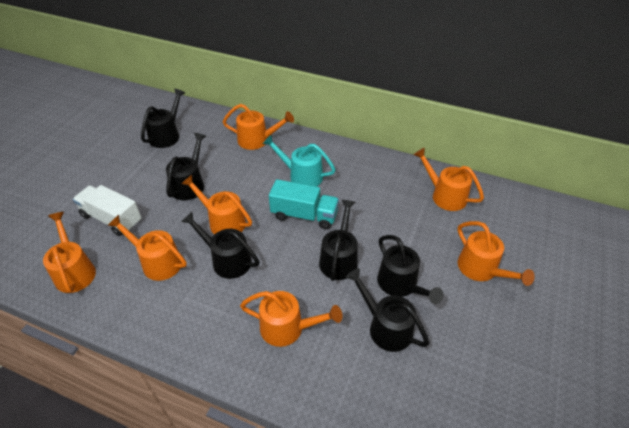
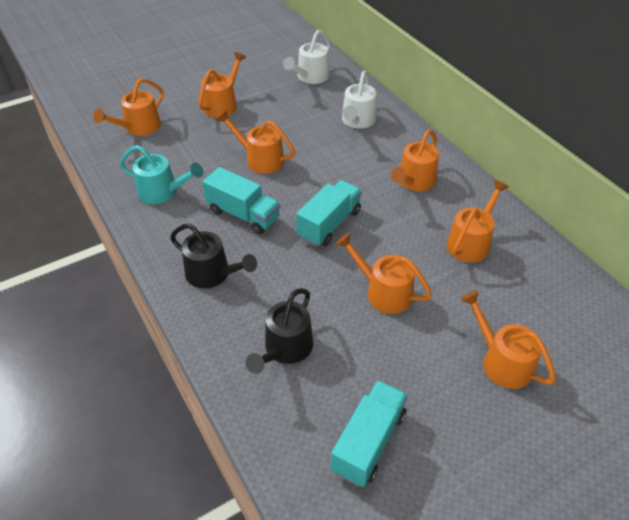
black watering can: [141,89,185,148] [166,133,206,200] [181,212,260,279] [319,200,358,281] [346,268,429,352] [377,235,443,304] = 6 -> [170,224,257,288] [246,288,313,374] = 2
turquoise truck: [269,179,339,230] = 1 -> [203,167,280,235] [296,180,362,247] [331,380,408,487] = 3
white truck: [73,185,141,236] = 1 -> none = 0
white watering can: none = 0 -> [283,30,330,84] [342,71,376,129] = 2

